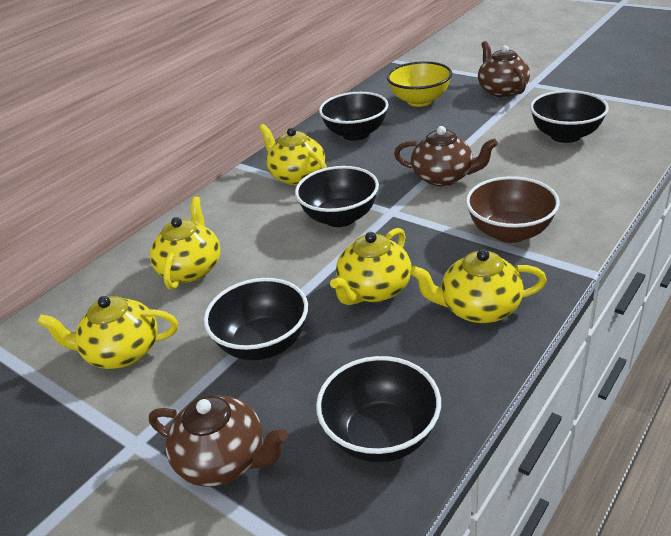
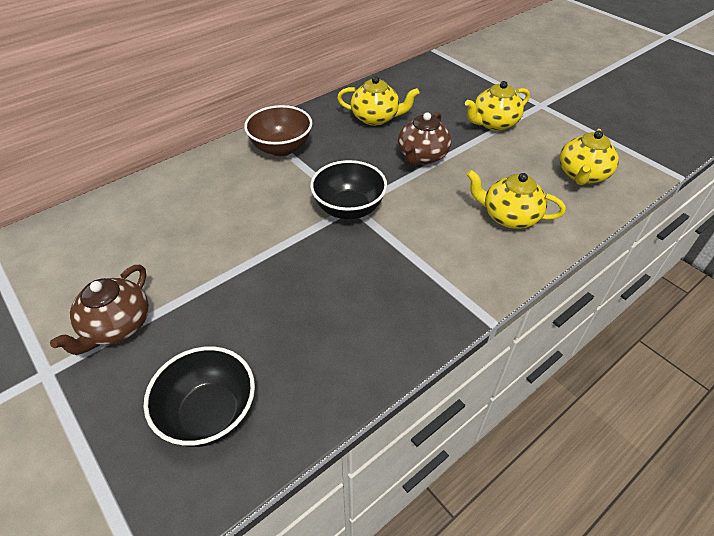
black bowl: [204,278,308,360] [295,166,379,227] [316,356,441,462] [319,92,388,141] [530,90,609,143] = 5 -> [144,346,255,447] [310,160,387,219] = 2
brown teapot: [149,395,288,487] [394,126,498,186] [478,41,530,97] = 3 -> [50,265,149,355] [398,112,451,165] = 2
yellow bowl: [387,61,452,107] = 1 -> none = 0
yellow teapot: [37,296,178,369] [150,196,220,290] [259,124,327,185] [330,228,412,305] [410,249,547,323] = 5 -> [337,76,419,126] [465,81,530,131] [467,170,566,229] [559,129,619,185] = 4

